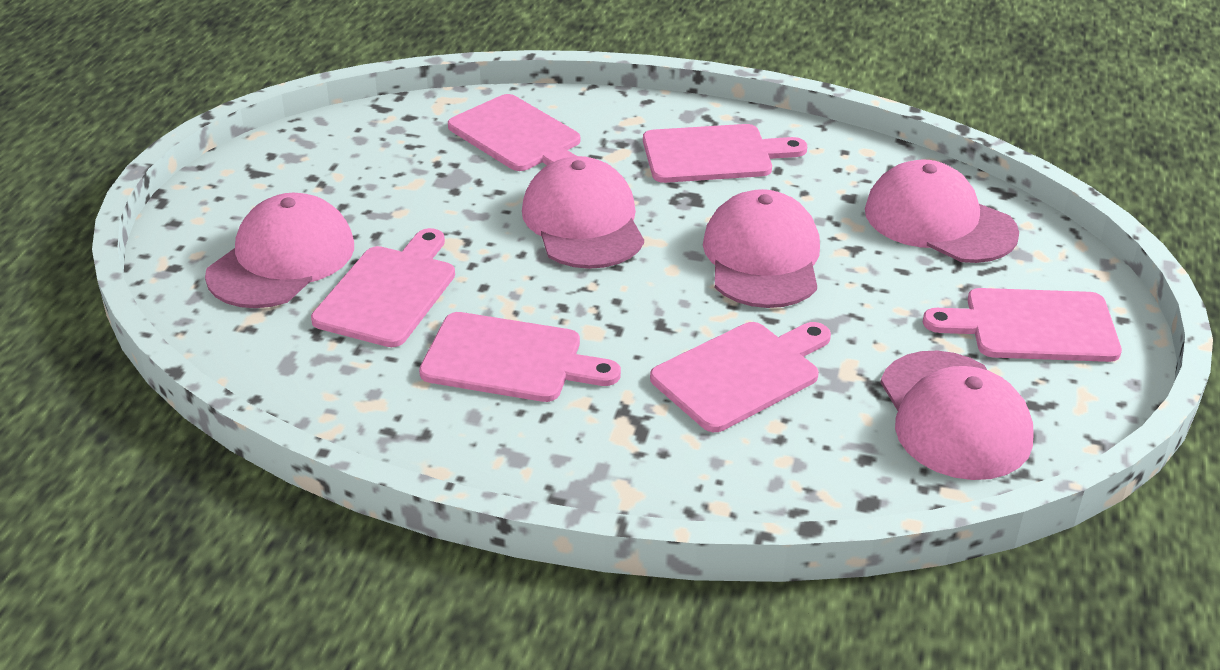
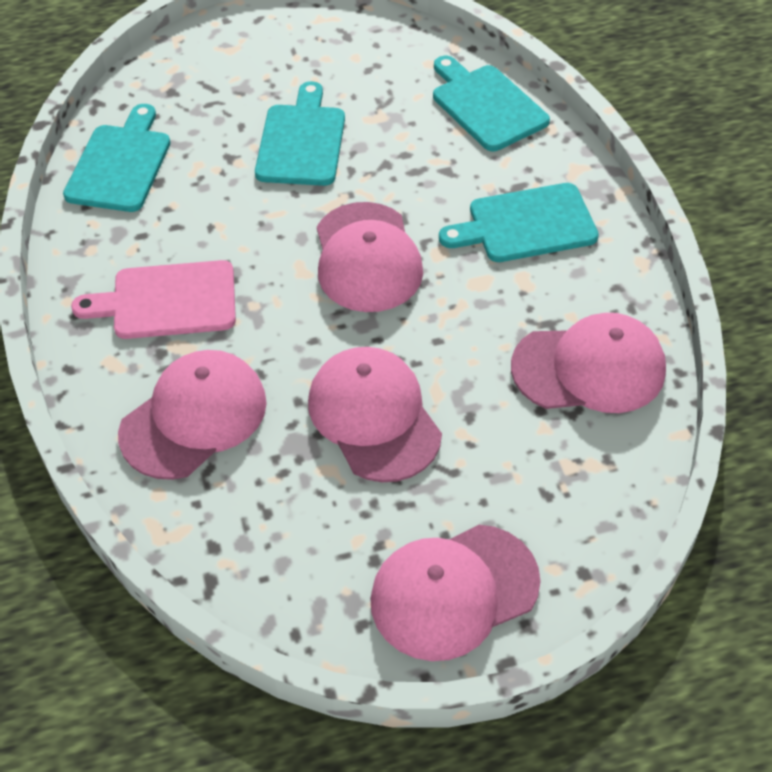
pink cutting board: [311,228,455,347] [419,312,621,402] [448,94,580,171] [643,124,807,183] [650,322,831,432] [923,288,1122,362] = 6 -> [71,260,236,339] = 1
turquoise cutting board: none = 0 -> [63,104,171,212] [255,81,345,186] [433,56,550,151] [439,183,599,262] = 4

